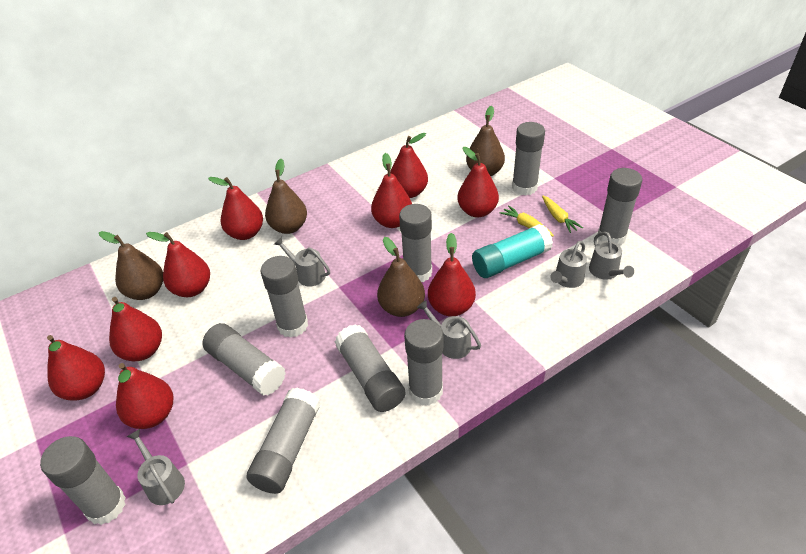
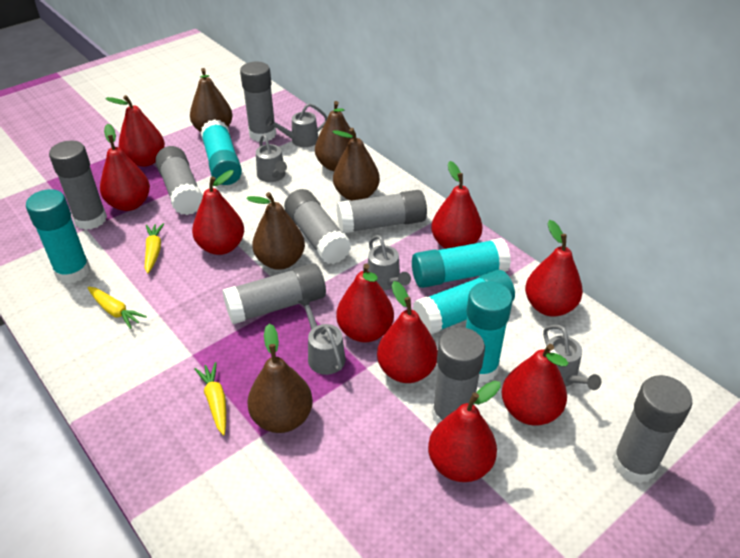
brown pear: [99,231,163,300] [265,159,307,234] [377,237,425,317] [466,106,505,176] = 4 -> [190,68,233,132] [246,192,305,270] [247,324,313,433] [315,101,353,171] [333,128,380,201] = 5
grey glue stick: [40,436,126,525] [202,323,286,396] [247,388,321,494] [261,256,308,338] [335,324,406,412] [399,204,432,282] [404,319,443,406] [512,122,545,195] [598,168,642,245] = 9 -> [49,140,107,230] [155,146,203,215] [222,263,326,324] [240,62,276,142] [284,189,351,264] [337,190,427,233] [432,327,485,425] [612,375,692,484] = 8
turquoise glue stick: [472,224,553,278] = 1 -> [26,189,91,284] [200,119,242,185] [412,238,511,288] [413,270,515,335] [466,281,513,383] = 5
yellow carrot: [500,205,554,236] [542,195,583,233] = 2 -> [88,287,147,329] [145,223,164,274] [194,362,226,435] = 3

